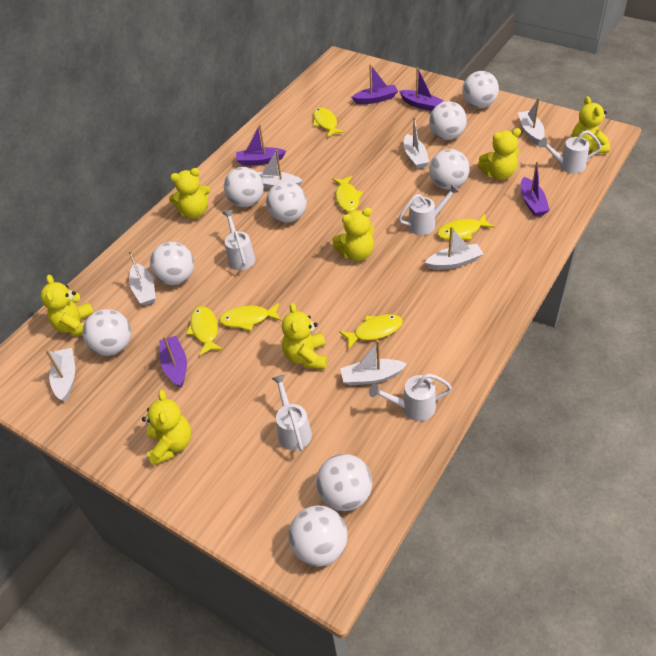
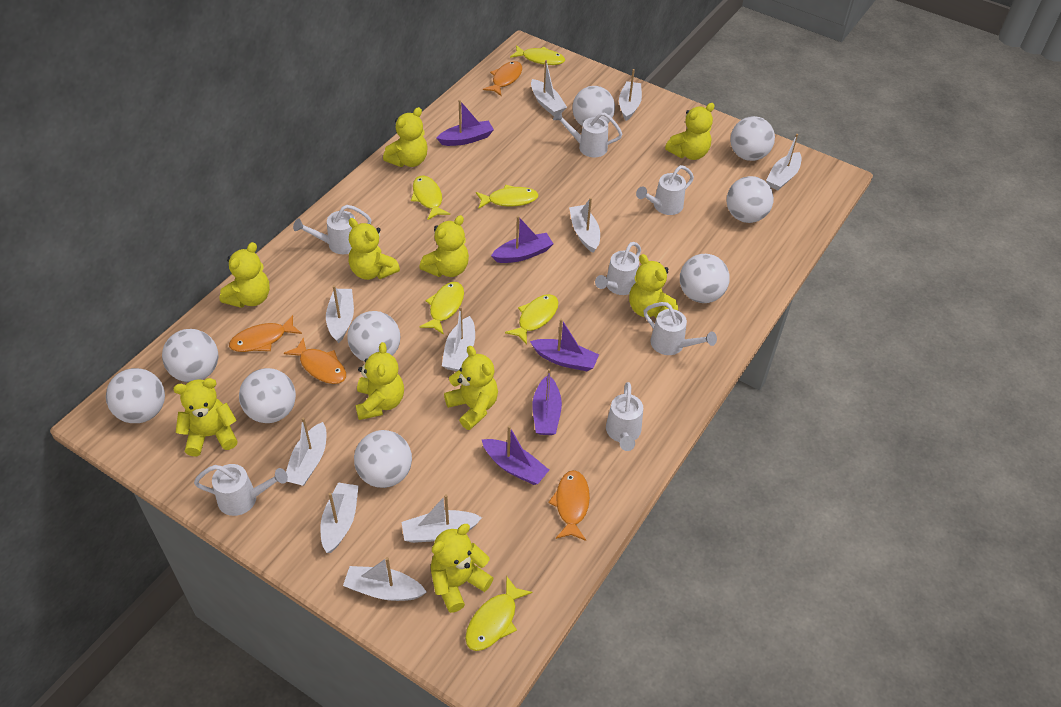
orange fish: none = 0 -> [229,315,302,352] [284,338,346,384] [483,61,522,96] [548,470,590,541] = 4
white boat: [46,348,75,401] [129,250,156,306] [257,150,303,189] [340,340,407,386] [404,117,429,169] [425,227,483,270] [518,97,545,145] = 7 -> [286,417,326,486] [320,483,359,553] [326,285,354,343] [343,557,427,601] [402,494,482,543] [442,306,475,371] [531,60,567,116] [569,198,600,253] [619,69,642,121] [766,134,802,190] = 10
white watering can: [223,210,255,270] [271,374,312,451] [369,374,452,421] [398,184,459,235] [538,130,601,173] = 5 -> [194,464,288,516] [293,205,371,254] [553,111,622,157] [595,242,641,295] [606,382,643,451] [636,165,694,215] [643,302,717,355] = 7
yellow teddy bear: [41,275,94,336] [142,390,191,466] [169,168,210,219] [282,303,327,370] [332,208,375,261] [477,128,521,180] [572,96,610,154] = 7 -> [173,378,238,456] [220,242,270,308] [349,218,400,280] [355,342,404,420] [383,107,427,167] [419,215,469,277] [431,524,493,613] [444,346,498,430] [629,254,678,318] [665,103,715,160] = 10

